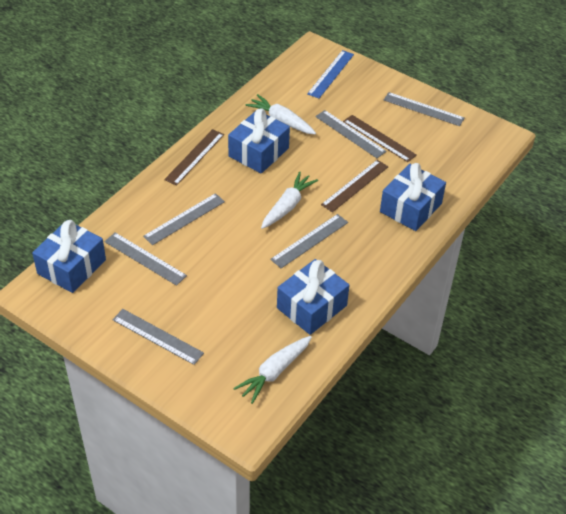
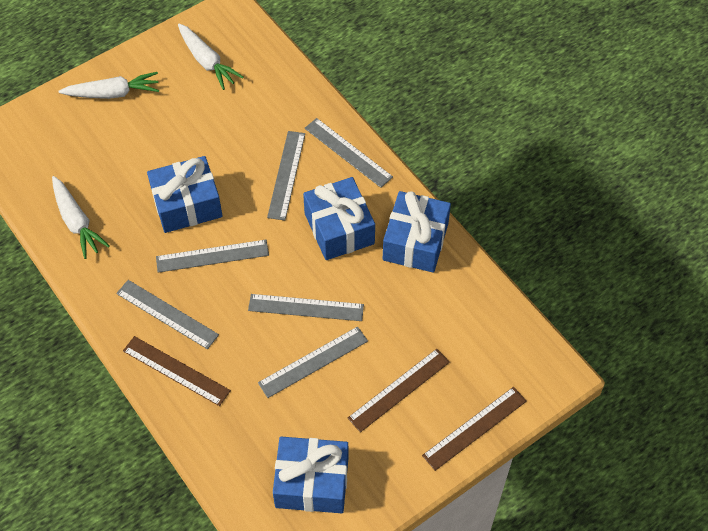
blue ruler: [307,50,354,98] = 1 -> none = 0

